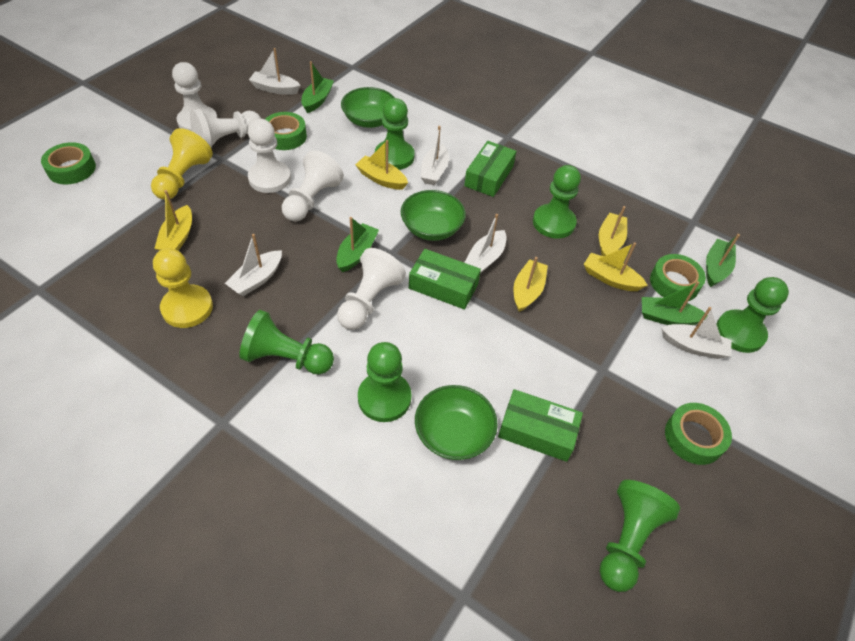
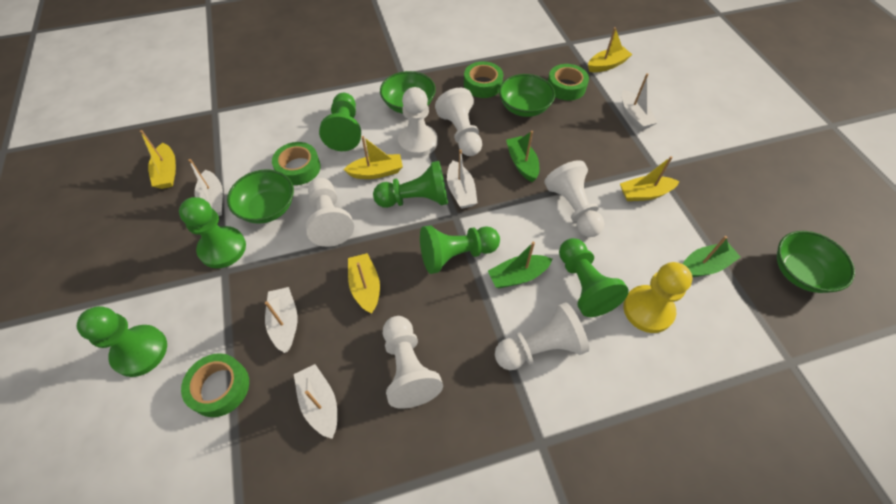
green boat: [301,61,334,113] [336,217,379,272] [642,281,708,325] [706,234,740,287] = 4 -> [488,241,552,288] [506,131,539,182] [683,236,741,277] = 3
green bowl: [341,87,395,128] [401,190,466,241] [415,385,498,460] = 3 -> [227,169,294,224] [380,71,436,113] [499,74,555,117] [777,231,855,293] = 4
green box: [409,249,481,310] [464,141,516,197] [498,389,583,462] = 3 -> none = 0
white pawn: [172,62,217,131] [190,109,261,147] [248,119,291,193] [282,150,344,222] [337,248,406,330] = 5 -> [306,178,354,247] [383,316,443,409] [398,87,438,157] [435,88,482,156] [495,302,589,370] [544,160,604,237] = 6
yellow pawn: [151,128,213,200] [153,248,213,328] = 2 -> [623,262,693,333] = 1

